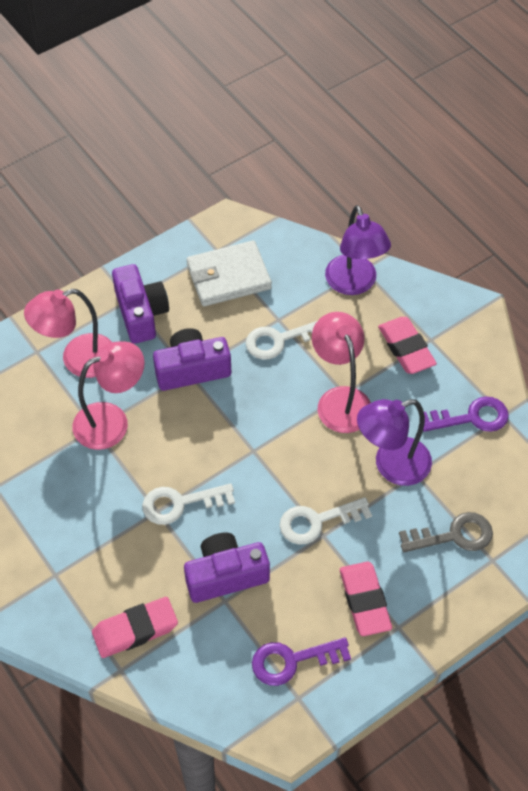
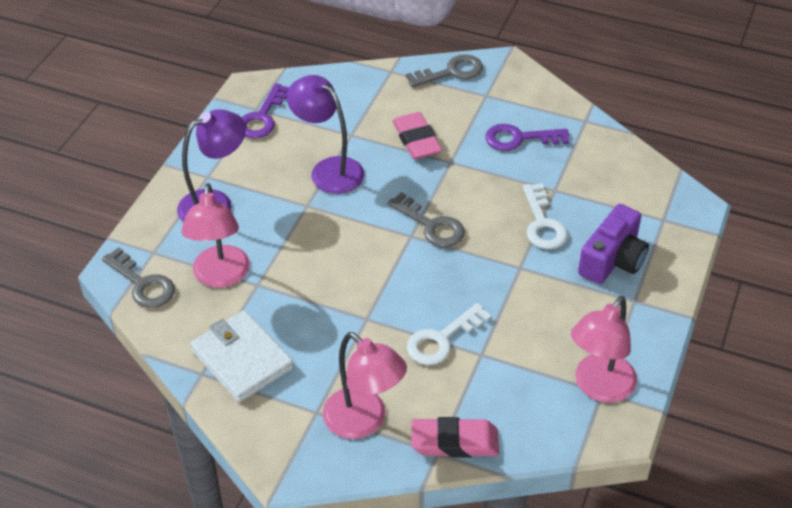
grey key: [399,512,493,552] = 1 -> [102,247,175,308] [387,192,465,247] [406,54,483,87] = 3
pink eraser: [92,597,178,658] [340,562,392,636] [378,317,437,374] = 3 -> [392,112,442,159] [411,417,499,458] = 2
purple camera: [112,264,169,344] [153,328,231,391] [184,532,270,603] = 3 -> [578,204,649,284] = 1
white key: [142,484,235,525] [245,321,317,360] [280,497,372,544] = 3 -> [407,303,492,365] [523,183,568,249] = 2

